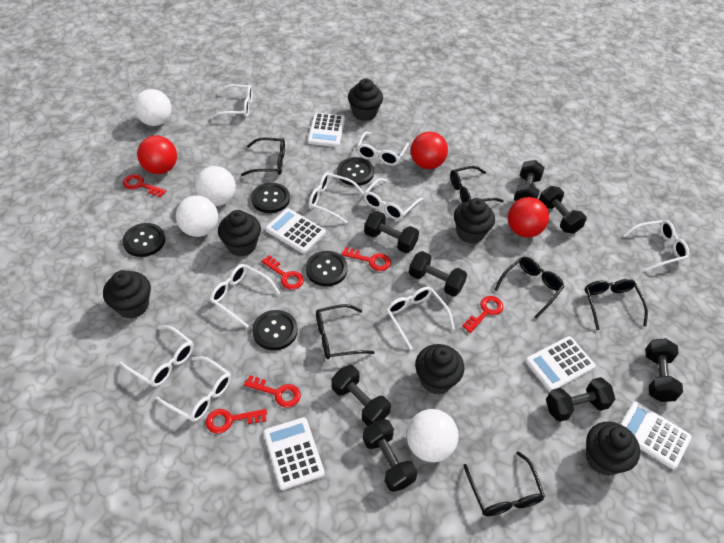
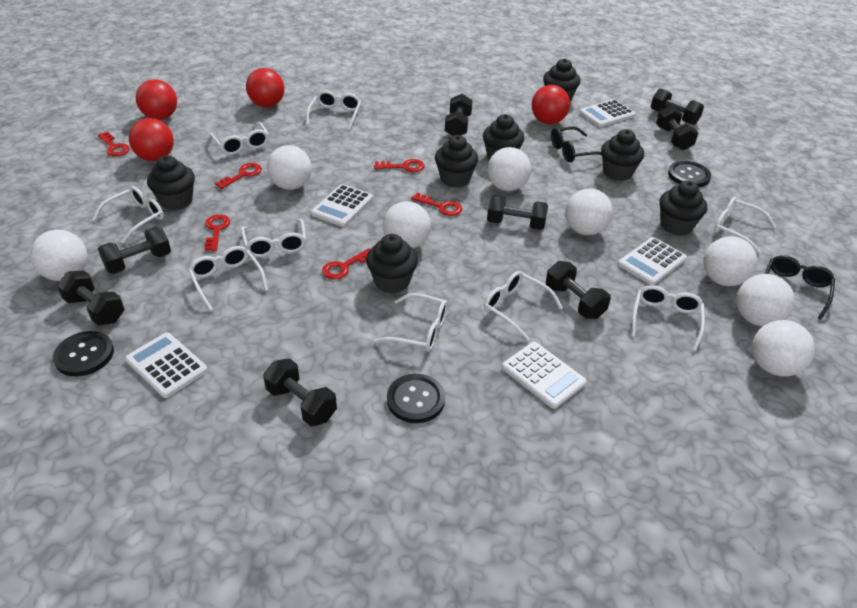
black button: [122,223,165,257] [251,183,290,213] [252,310,298,350] [306,251,348,286] [337,157,374,186] = 5 -> [53,331,114,376] [387,374,445,423] [668,161,711,187] = 3
black cupcake: [103,270,151,319] [218,210,261,257] [348,79,383,121] [415,344,464,394] [454,198,495,244] [586,421,640,476] = 6 -> [147,155,195,210] [366,234,418,293] [435,135,478,188] [483,114,524,160] [543,59,580,102] [601,129,644,181] [660,180,707,236] = 7
black glasses: [241,137,285,176] [316,304,375,359] [450,166,504,203] [463,451,545,516] [494,257,564,319] [585,279,648,330] = 6 -> [551,127,602,162] [764,255,835,320] = 2
red ball: [137,136,177,174] [411,131,448,169] [508,197,549,238] = 3 -> [129,118,174,161] [136,79,177,120] [246,68,285,107] [532,85,570,124] = 4
white ball: [134,89,172,126] [176,195,218,237] [195,166,236,206] [407,409,459,462] = 4 -> [30,230,87,281] [267,145,312,190] [383,201,431,249] [487,147,531,191] [565,189,613,235] [703,236,757,286] [736,274,795,326] [752,320,815,377] = 8

